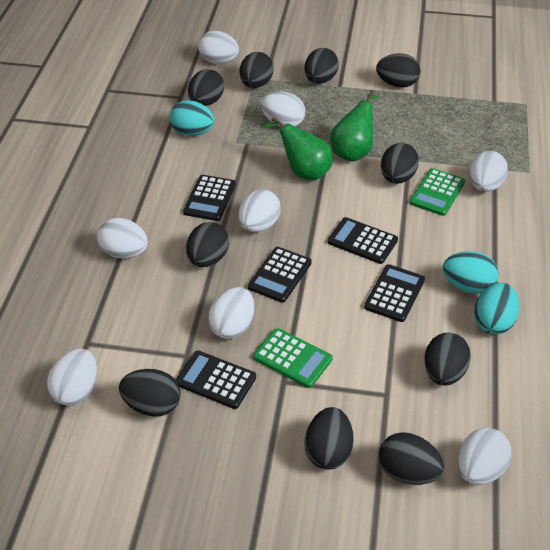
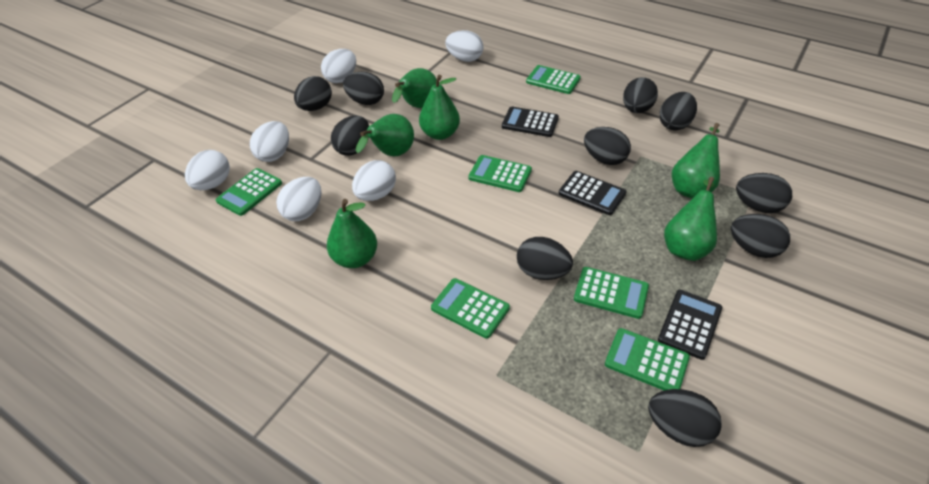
black calculator: [176,351,256,409] [183,175,236,221] [248,247,311,303] [328,217,398,264] [364,264,425,322] = 5 -> [502,107,559,137] [559,171,627,215] [658,290,722,360] = 3
green calculator: [253,328,333,388] [410,168,465,216] = 2 -> [216,168,282,216] [431,278,510,339] [468,155,532,192] [526,65,581,94] [574,267,649,319] [605,328,690,390] = 6
green pear: [261,116,332,180] [330,90,378,161] = 2 -> [327,199,377,268] [356,114,414,156] [392,68,437,108] [419,75,460,140] [664,177,717,261] [672,123,720,198] = 6
turquoise egg: [170,100,215,136] [443,251,499,294] [474,282,520,334] = 3 -> none = 0
white egg: [47,349,97,406] [97,218,148,258] [198,31,239,64] [208,287,255,339] [239,189,281,232] [261,92,305,127] [458,428,512,485] [469,151,508,192] = 8 -> [185,150,230,190] [250,121,289,162] [276,177,321,221] [321,49,356,83] [352,160,396,201] [445,30,484,62] = 6

